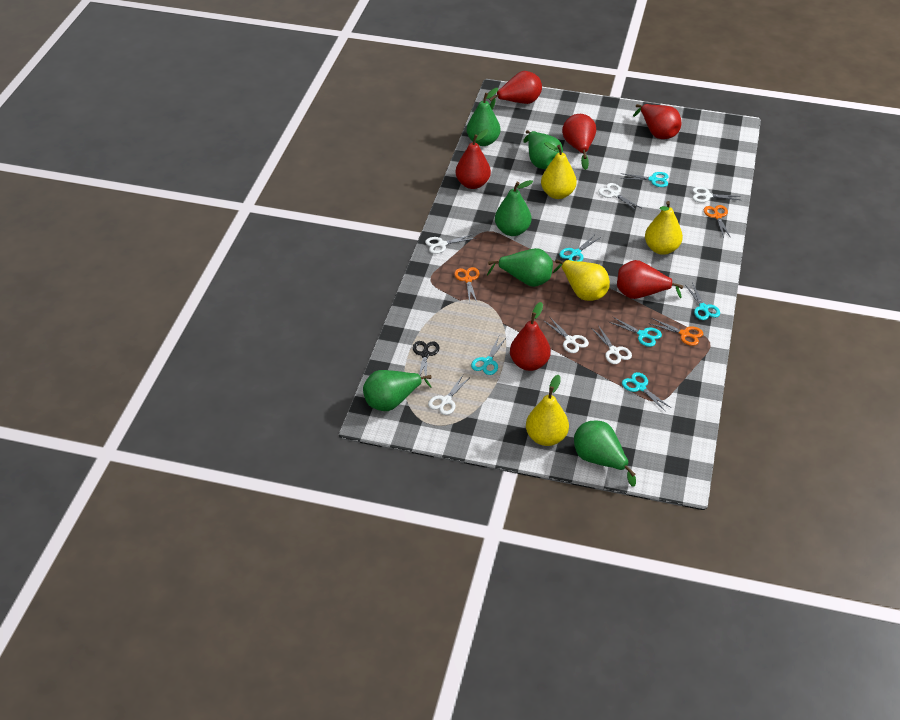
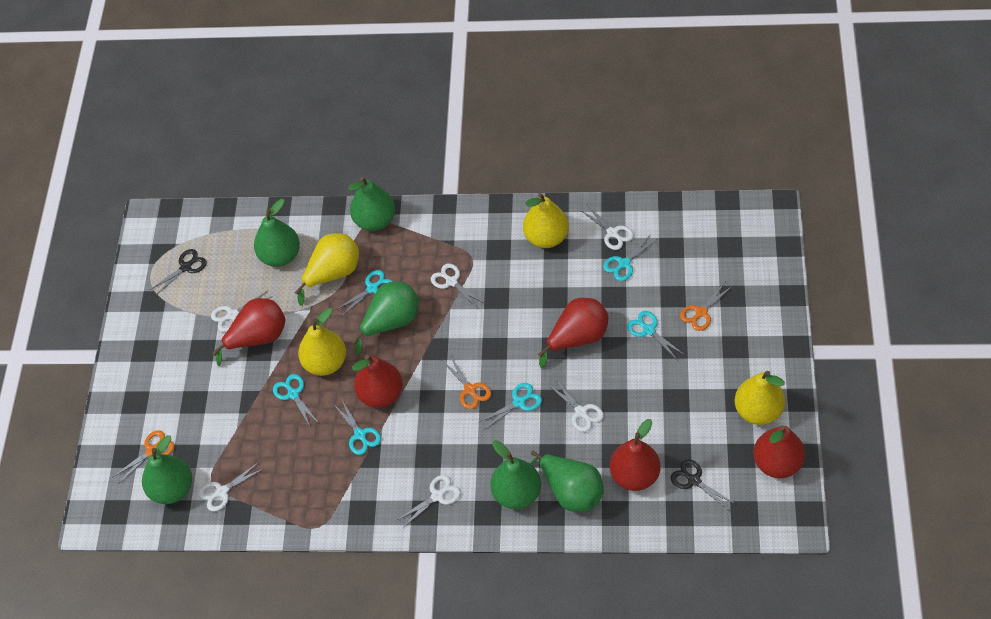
black scissors: [413,341,439,376] = 1 -> [150,249,207,296] [670,459,736,511] = 2
red pear: [456,129,491,189] [490,71,542,110] [510,302,551,371] [562,114,596,170] [617,260,683,299] [633,104,681,139] = 6 -> [212,298,286,366] [352,355,403,408] [538,298,608,368] [610,419,660,491] [753,425,805,478] = 5

